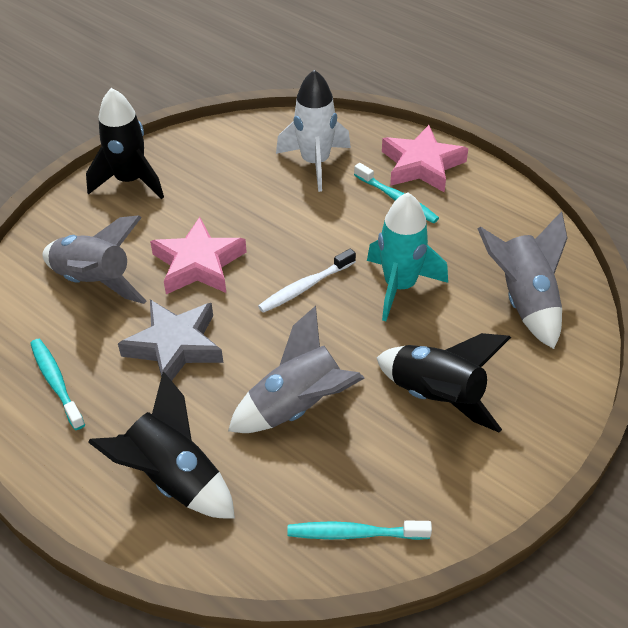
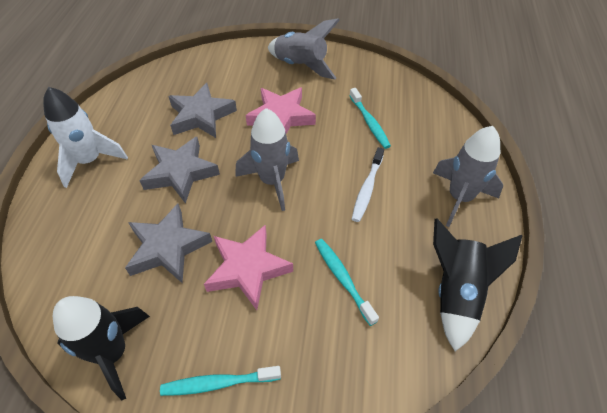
black rocket: [86,88,164,199] [88,372,235,519] [377,333,511,433] = 3 -> [53,296,150,400] [433,218,522,351] = 2
grey star: [118,300,223,381] = 1 -> [125,204,212,283] [139,137,220,204] [168,83,237,138] = 3
turquoise rocket: [367,192,448,321] = 1 -> none = 0

